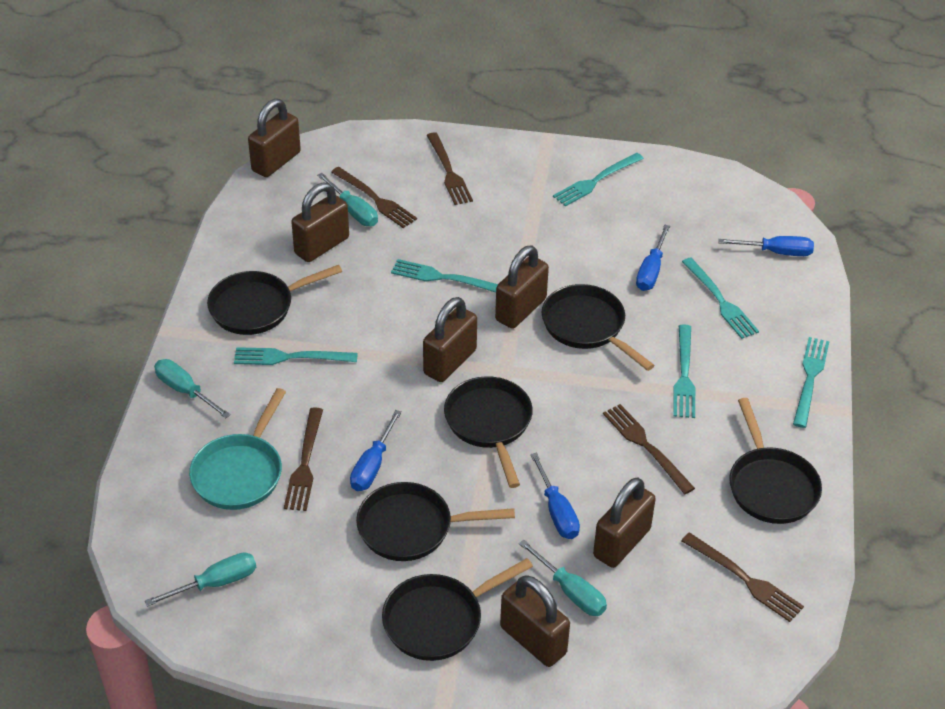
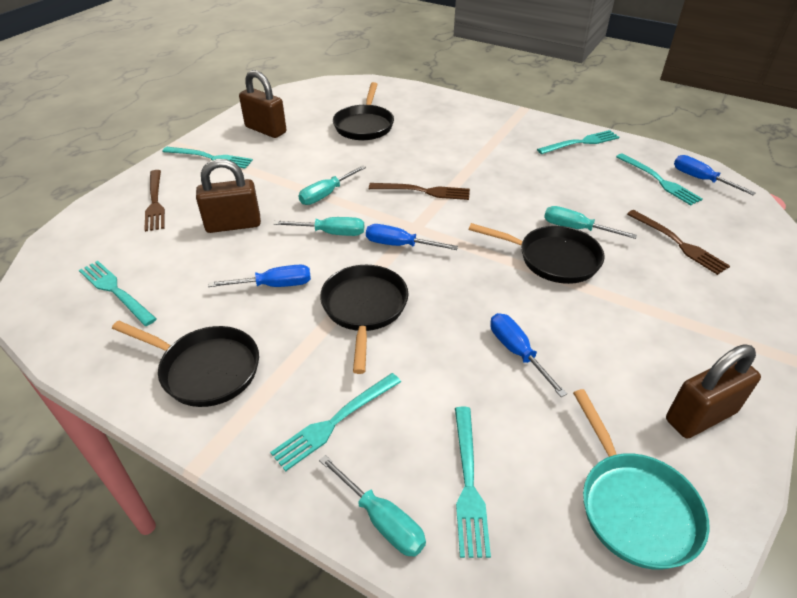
black pan: [207,265,342,335] [356,482,515,561] [382,558,533,661] [444,376,533,488] [542,284,655,371] [729,398,822,524] = 6 -> [112,320,259,407] [320,265,408,374] [333,82,394,140] [469,223,605,284] = 4
brown fork: [284,407,323,511] [331,167,417,228] [427,132,473,205] [603,404,695,494] [681,533,804,622] = 5 -> [144,170,165,232] [369,183,470,200] [627,210,730,275] = 3
brown padlock: [248,99,301,177] [291,183,349,262] [423,297,477,382] [495,245,549,329] [500,575,570,667] [593,478,655,568] = 6 -> [196,159,261,233] [239,70,287,138] [666,344,761,439] = 3

